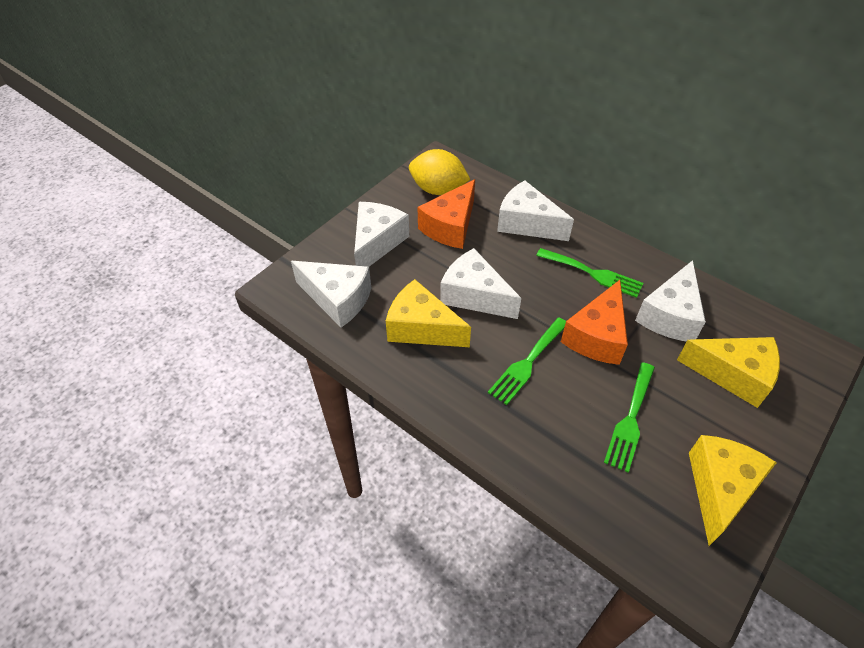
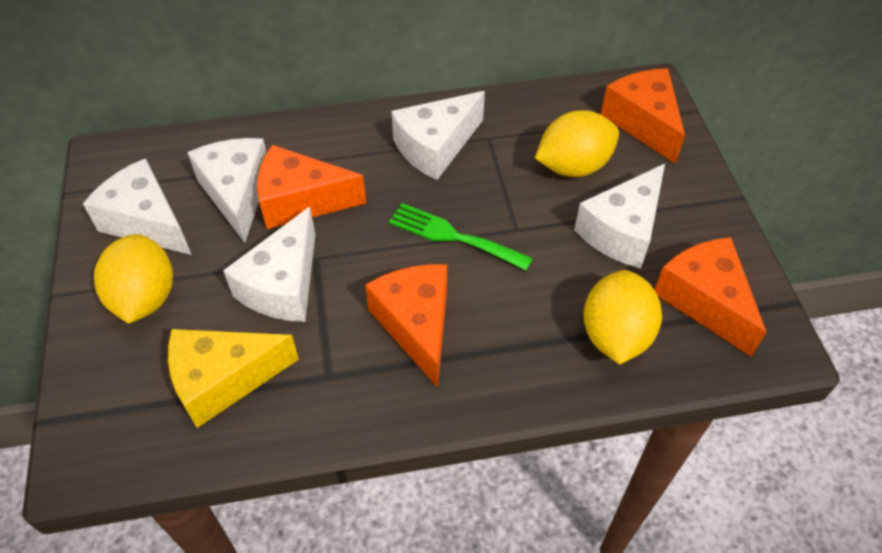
green fork: [488,317,566,405] [536,248,643,298] [604,362,655,473] = 3 -> [389,203,533,271] = 1
orange cheese: [418,179,475,249] [561,280,628,365] = 2 -> [257,145,366,229] [365,264,447,388] [601,68,685,164] [654,237,767,357] = 4
yellow cheese: [386,279,471,347] [677,337,780,408] [689,435,777,546] = 3 -> [168,329,299,428] = 1
yellow lemon: [409,149,471,195] = 1 -> [94,234,173,324] [535,110,619,177] [583,270,662,364] = 3

